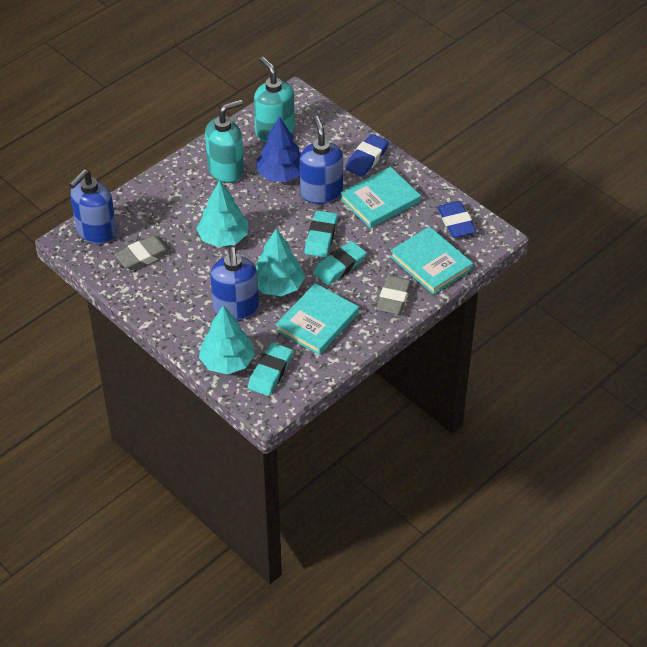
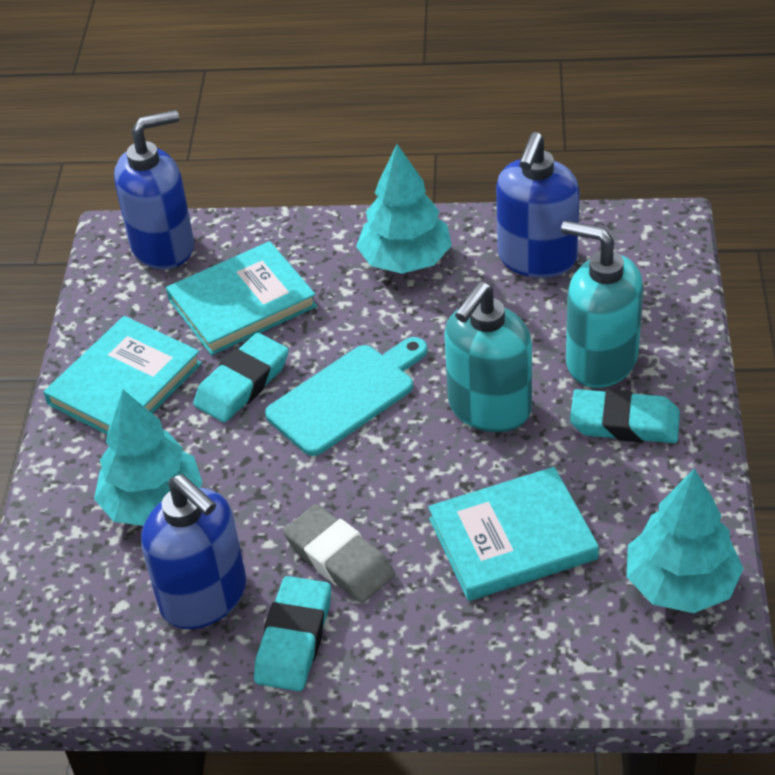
blue eraser: [345,134,389,177] [437,201,477,238] = 2 -> none = 0
blue tree: [257,116,301,182] = 1 -> none = 0
grey eraser: [115,235,172,270] [376,275,412,315] = 2 -> [283,504,395,603] = 1
turquoise cutting board: none = 0 -> [265,337,428,456] = 1

